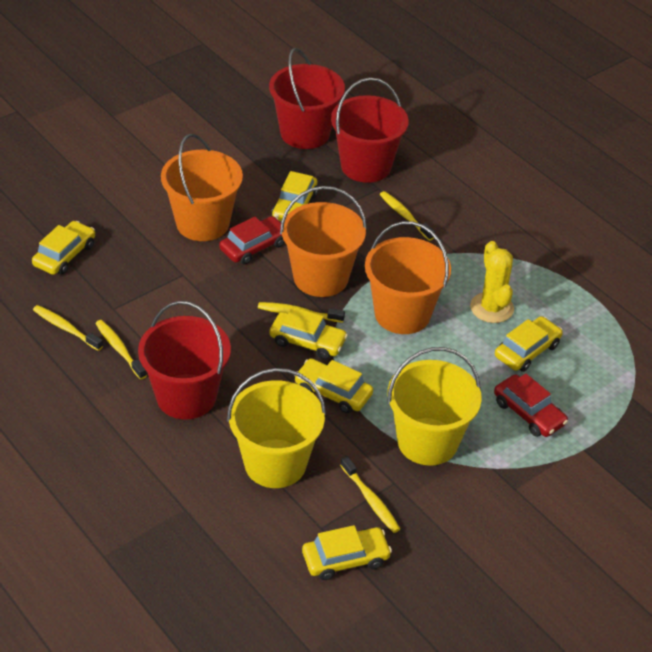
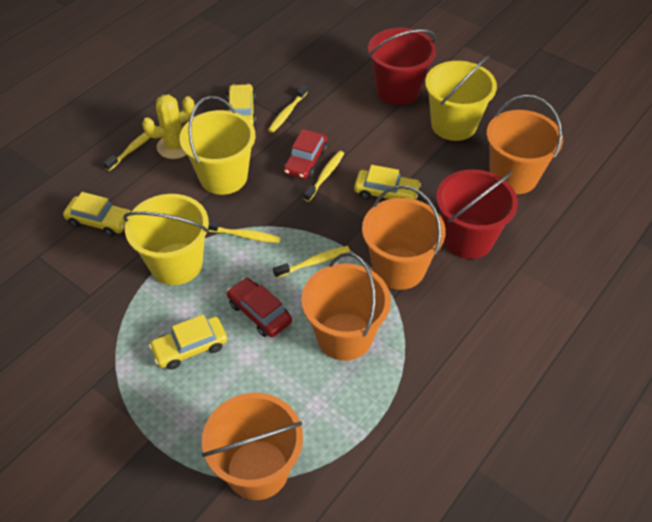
orange bucket: [161,134,243,241] [280,186,367,297] [365,221,451,334] = 3 -> [202,393,303,500] [301,253,391,361] [362,185,446,290] [486,95,563,194] = 4
red bucket: [138,301,231,420] [269,48,345,149] [331,78,409,183] = 3 -> [368,28,436,105] [436,169,518,259] = 2
yellow bucket: [227,368,326,488] [387,347,482,466] = 2 -> [123,194,209,285] [180,96,255,195] [425,56,497,141] = 3
yellow car: [32,221,95,275] [270,307,348,360] [272,171,318,221] [294,358,373,413] [302,525,392,580] [495,316,563,372] = 6 -> [63,192,131,237] [149,315,227,370] [227,84,256,125] [354,165,421,200] = 4

